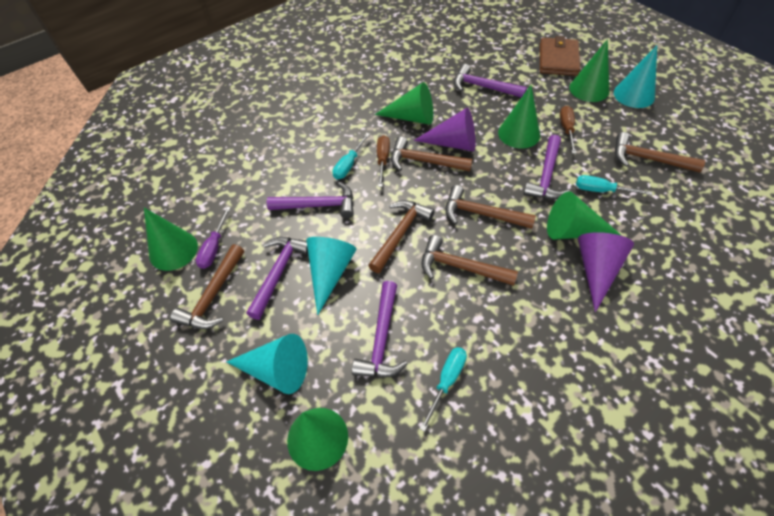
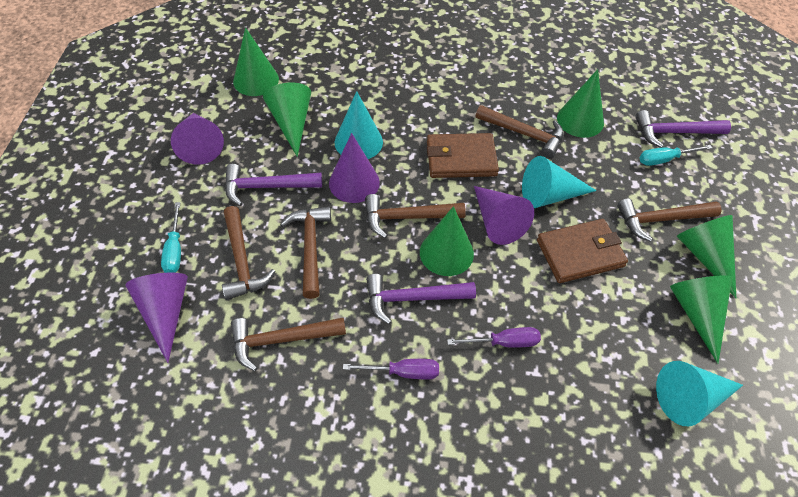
brown screwdriver: [377,135,390,187] [560,106,577,154] = 2 -> none = 0
brown wallet: [540,36,580,76] = 1 -> [427,133,499,178] [537,219,628,283] = 2
purple cone: [413,108,476,151] [578,232,634,312] = 2 -> [125,273,188,363] [171,113,224,165] [329,133,380,203] [474,186,534,245] = 4
purple hammer: [246,237,308,320] [267,182,354,218] [352,281,408,378] [454,64,527,98] [523,135,570,199] = 5 -> [225,164,322,206] [366,274,476,324] [635,110,731,148] = 3
purple screwdriver: [196,207,231,269] = 1 -> [343,359,439,379] [447,327,541,348] = 2
turquoise screwdriver: [333,133,370,179] [420,347,467,432] [576,175,652,195] = 3 -> [161,202,181,273] [639,145,712,166] = 2

